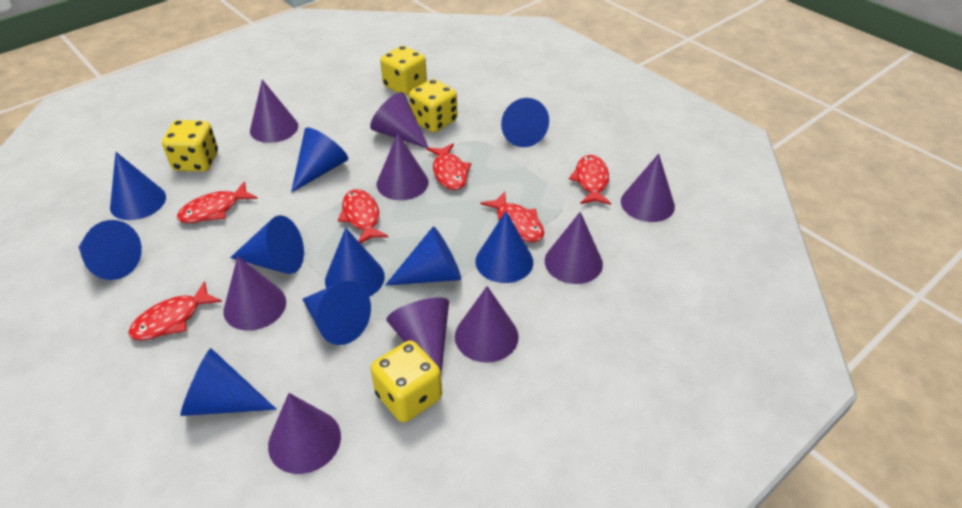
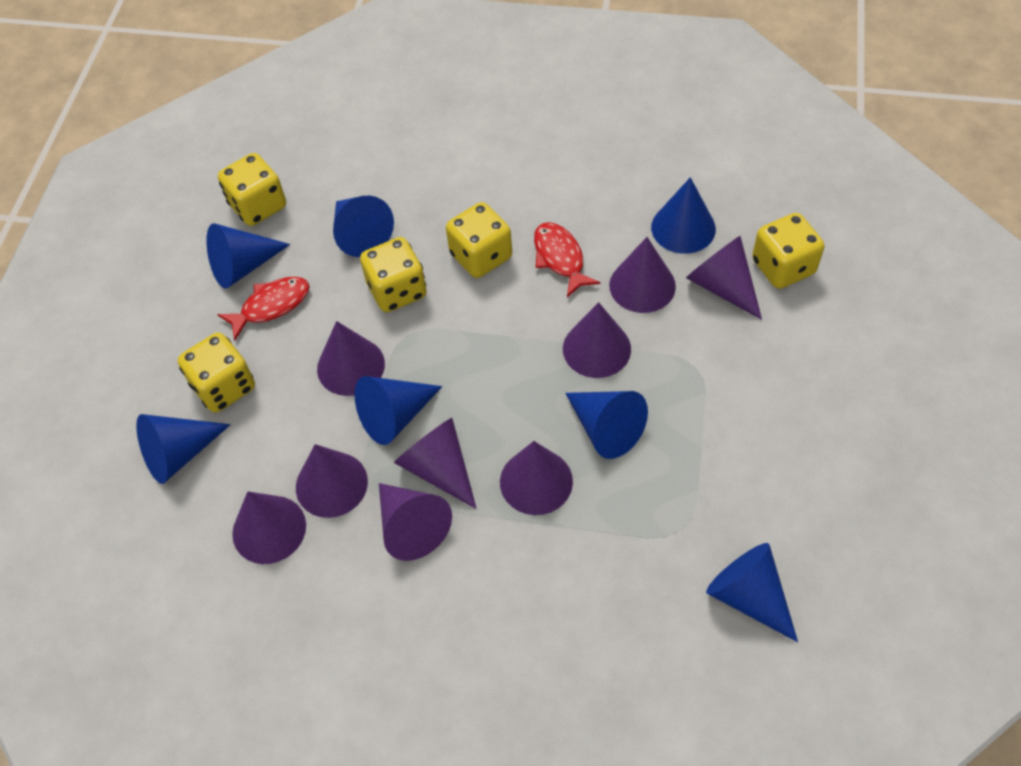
blue cone: [79,220,142,280] [110,152,166,220] [181,348,276,416] [230,215,304,274] [291,127,348,193] [302,281,371,345] [325,228,385,297] [385,226,461,286] [475,211,533,283] [501,98,549,147] = 10 -> [136,414,231,484] [206,223,290,289] [333,196,394,257] [354,376,442,445] [565,391,648,459] [651,177,716,254] [706,543,798,642] = 7
red fish: [128,281,222,340] [177,182,258,223] [338,189,388,244] [427,143,471,190] [481,192,544,242] [569,155,611,205] = 6 -> [217,277,310,341] [534,222,600,297] = 2
yellow dice: [162,120,218,172] [371,340,442,422] [380,46,427,95] [409,79,457,132] = 4 -> [178,332,255,413] [218,153,286,226] [360,237,427,312] [446,202,512,278] [752,213,824,289] = 5

